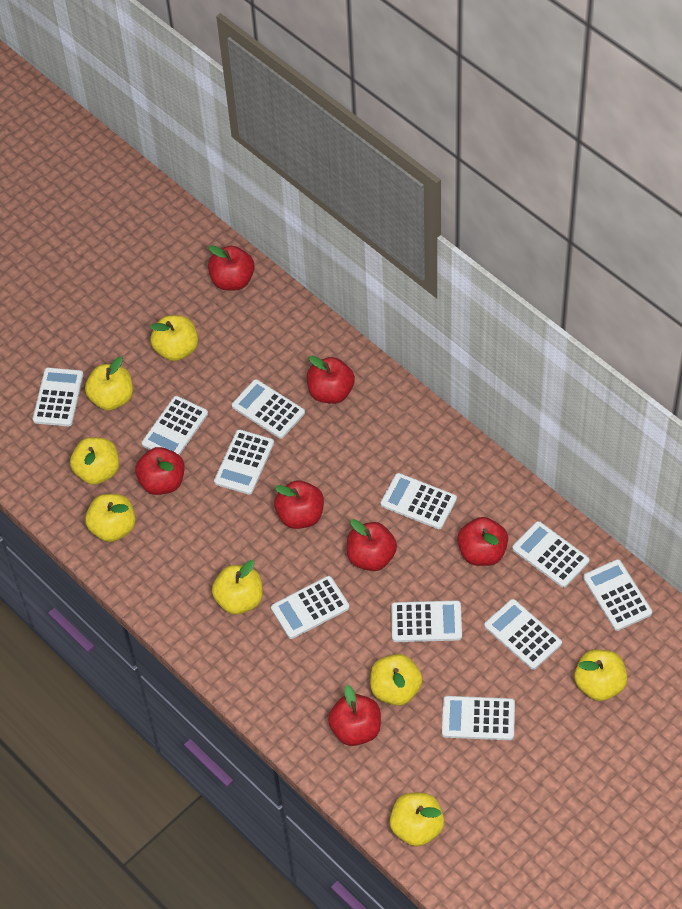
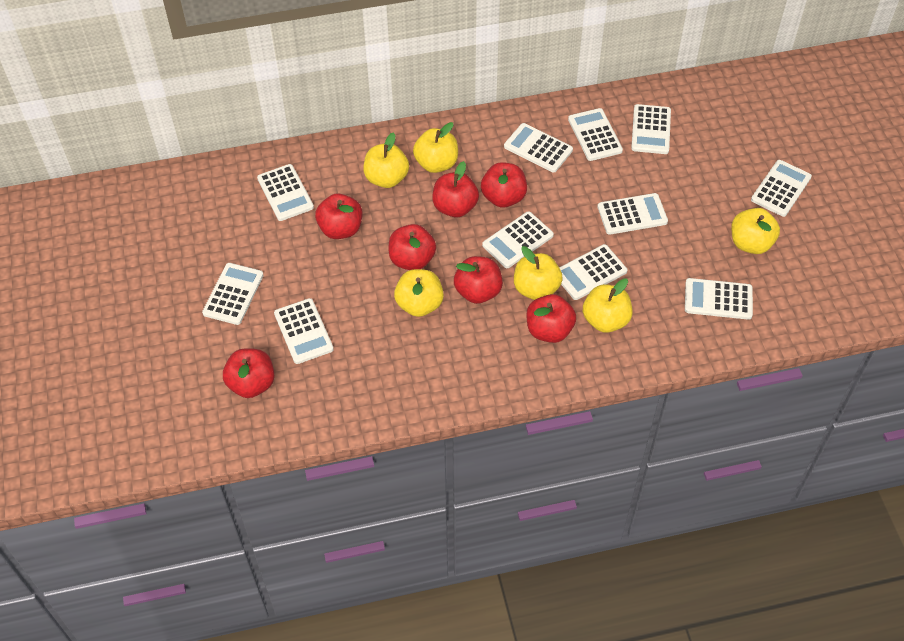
yellow apple: [70,437,119,485] [85,357,133,410] [85,494,135,542] [150,315,198,361] [212,560,263,615] [370,654,423,706] [390,793,444,847] [574,649,628,701] = 8 -> [363,132,409,188] [394,269,444,317] [413,122,458,173] [514,246,563,300] [583,278,633,333] [731,208,780,254] = 6

